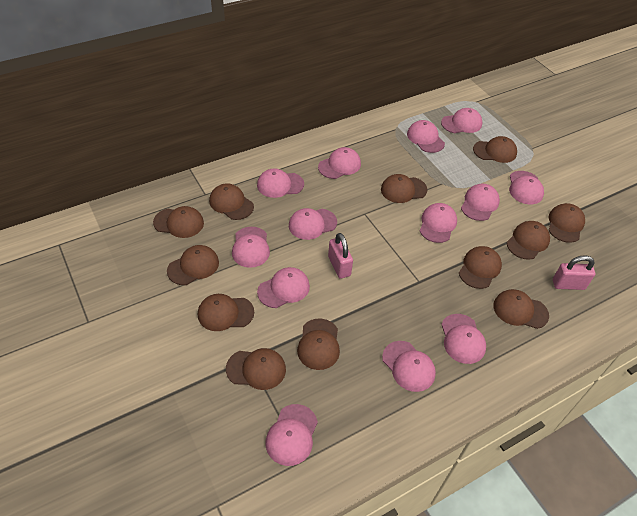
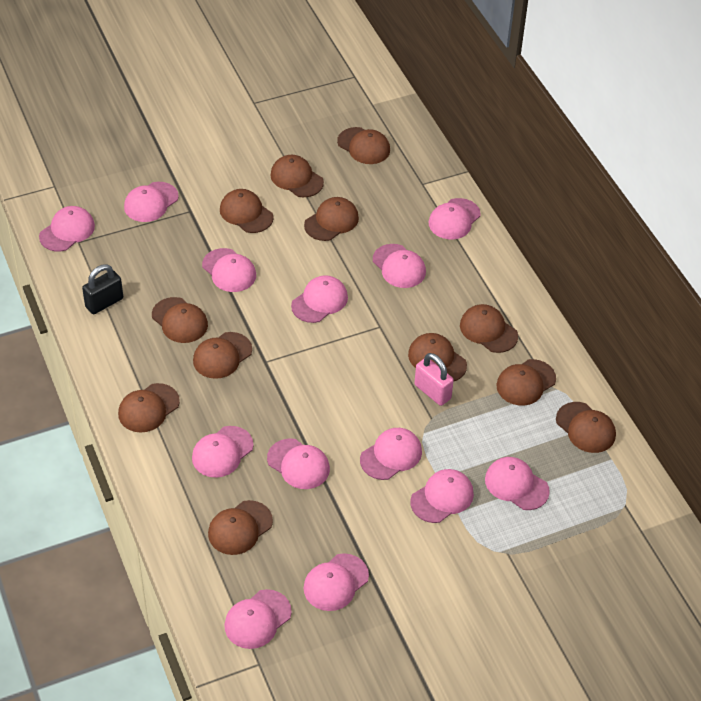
black padlock: none = 0 -> [82,265,123,314] = 1
pink padlock: [328,233,353,279] [553,255,596,290] = 2 -> [414,353,454,406] = 1

